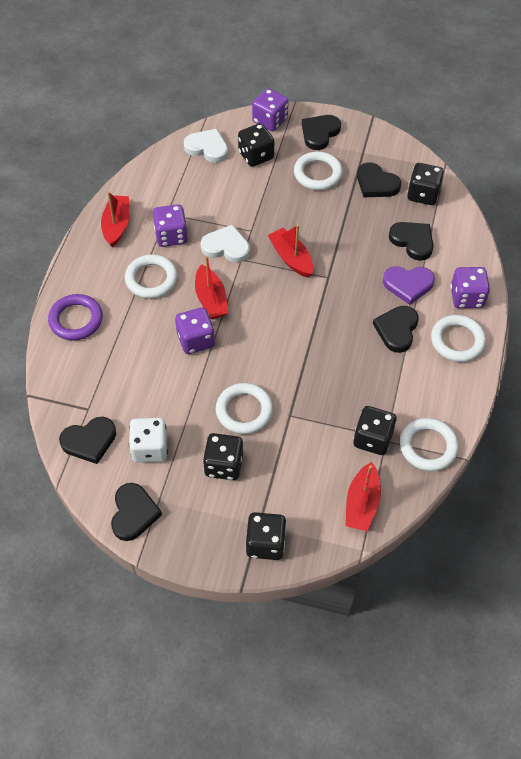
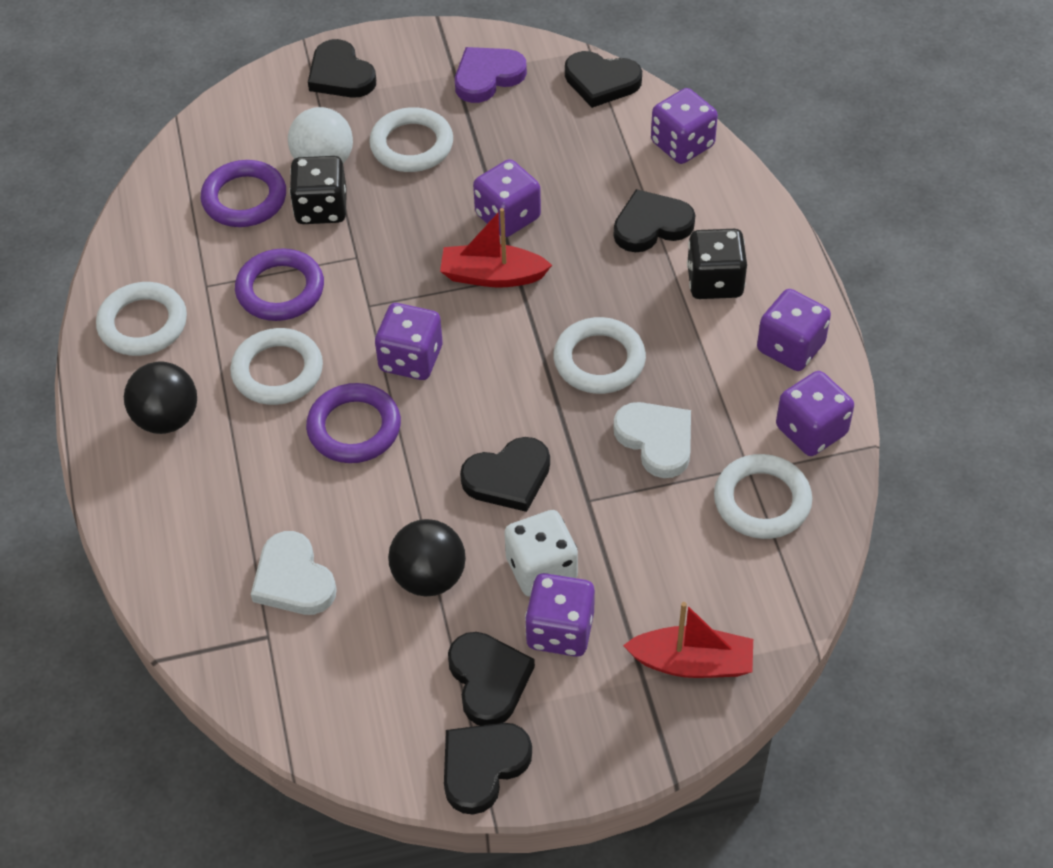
black ball: none = 0 -> [124,362,197,434] [388,519,466,596] = 2
black dice: [203,433,243,480] [238,123,274,167] [246,512,287,560] [353,406,396,455] [407,163,444,205] = 5 -> [289,156,347,224] [687,229,747,299] = 2
purple dice: [153,204,188,247] [175,307,215,354] [252,88,289,131] [451,267,490,308] = 4 -> [375,303,443,380] [473,159,541,238] [525,573,595,657] [651,88,718,164] [757,289,831,371] [776,371,854,456] = 6
purple ring: [48,294,103,341] = 1 -> [201,160,286,227] [235,248,324,321] [306,383,401,463] = 3
red boat: [101,191,129,247] [195,256,228,319] [268,224,313,278] [346,462,381,531] = 4 -> [440,208,552,287] [623,602,753,678] = 2
white ball: none = 0 -> [288,107,353,163] = 1

